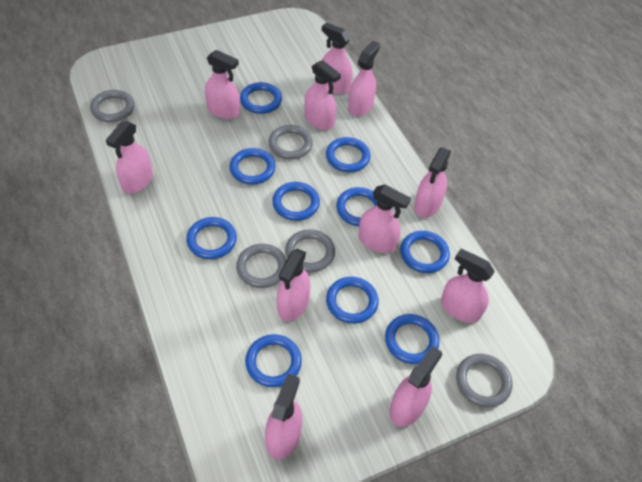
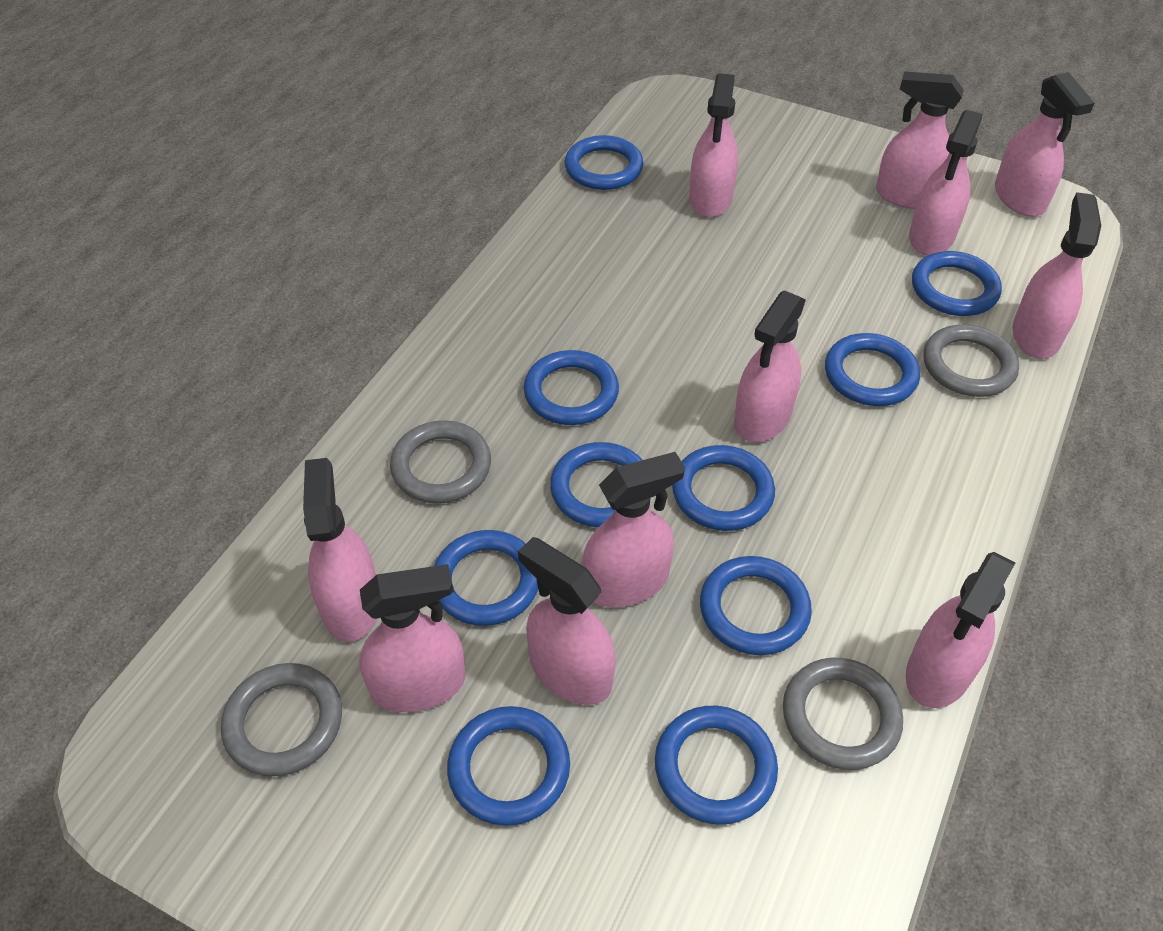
grey ring: [90,90,135,122] [236,244,287,288] [268,125,313,159] [285,229,335,272] [456,354,512,407] = 5 -> [221,663,342,776] [390,420,491,503] [783,658,903,770] [923,325,1019,397] = 4

